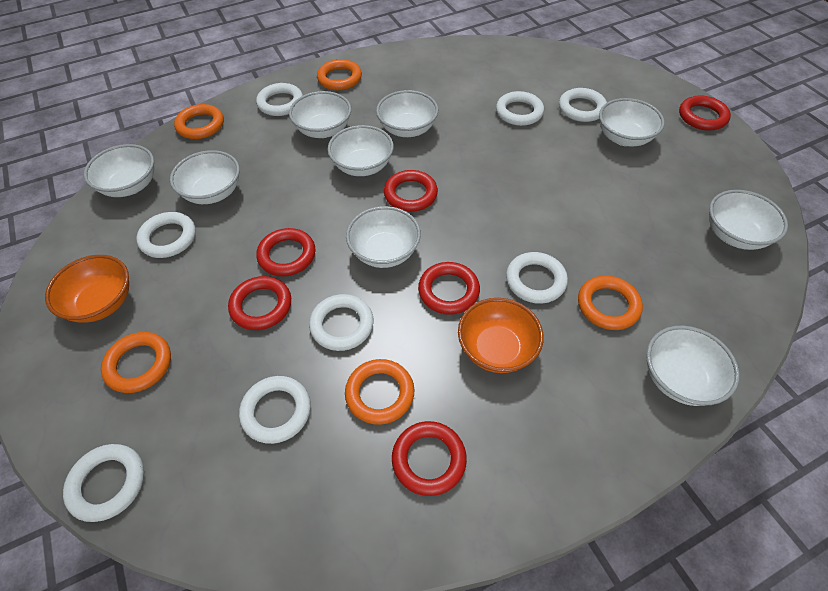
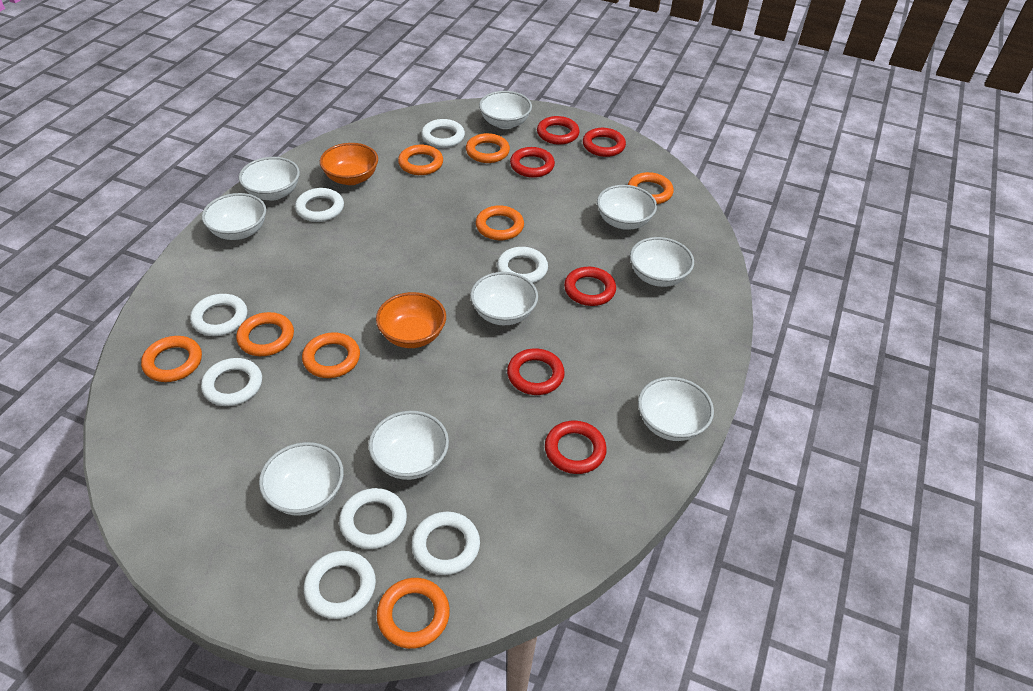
orange ring: [101,332,171,393] [174,104,224,139] [317,59,362,91] [345,359,415,425] [578,276,643,330] = 5 -> [141,336,202,382] [236,312,294,356] [302,332,360,378] [377,578,450,649] [398,145,443,175] [466,133,510,163] [476,205,524,240] [628,172,674,204] = 8

